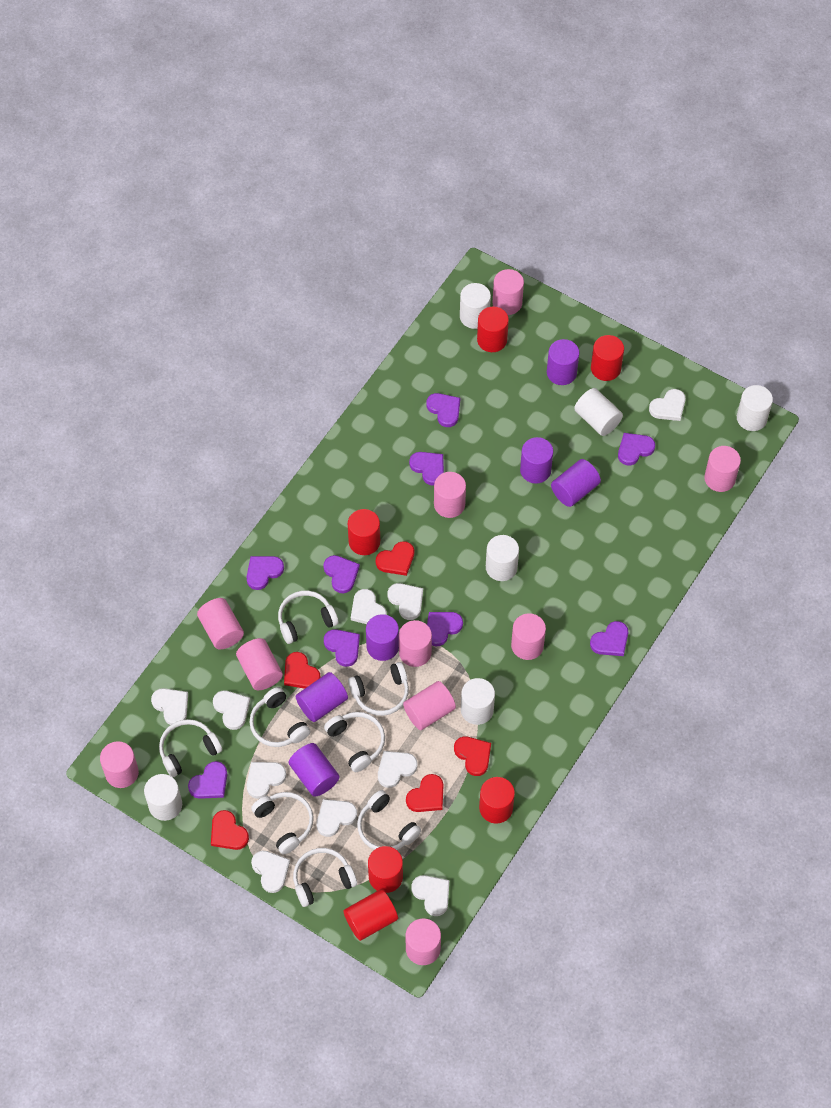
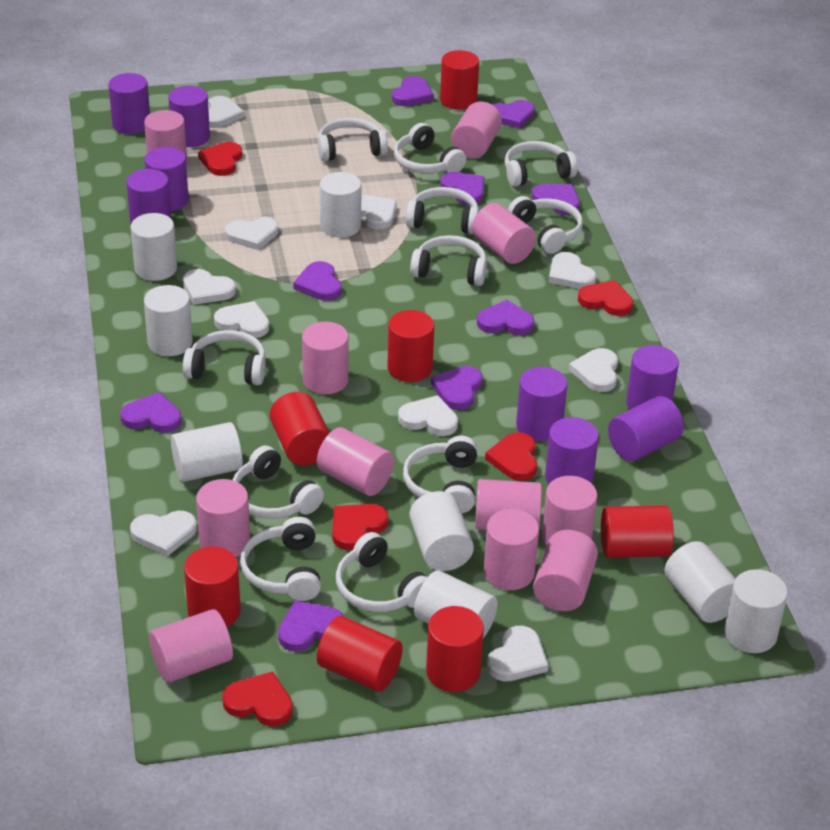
pink cylinder: [100,741,139,788] [197,598,244,650] [236,638,283,690] [399,620,432,667] [403,681,456,730] [406,918,441,965] [434,472,466,518] [493,269,524,315] [511,613,546,660] [704,446,741,492] = 10 -> [144,110,187,164] [149,609,233,683] [196,479,250,557] [302,322,349,394] [317,427,394,496] [451,102,502,159] [472,203,536,264] [475,479,542,530] [484,509,539,590] [533,530,598,611] [542,476,597,546] = 11
purple cylinder: [289,743,340,797] [296,672,348,722] [366,614,399,661] [520,437,553,484] [547,339,580,385] [551,459,601,507] = 6 -> [108,73,150,134] [126,169,171,225] [144,147,189,211] [168,86,210,147] [516,367,567,441] [545,417,599,485] [608,396,684,461] [626,345,679,410] = 8
red cylinder: [344,889,398,941] [348,509,380,555] [368,846,403,893] [477,307,509,352] [479,777,515,824] [591,335,624,381] = 6 -> [184,546,241,627] [270,392,330,466] [317,616,403,692] [387,310,435,382] [426,606,484,692] [440,50,479,110] [601,505,674,558] = 7
white cylinder: [144,774,182,821] [460,283,491,329] [461,678,495,725] [486,535,519,581] [574,388,623,436] [737,385,773,431] = 6 -> [131,213,177,281] [144,285,193,356] [171,422,243,482] [320,172,362,238] [409,491,474,571] [414,570,498,638] [664,541,736,623] [724,569,788,653] = 8
white headphones: [159,719,222,777] [250,687,311,747] [251,792,314,855] [278,591,338,644] [293,848,357,907] [324,712,385,772] [348,662,409,716] [357,790,421,850] = 8 -> [183,330,265,385] [233,445,324,519] [240,517,321,601] [318,118,388,161] [336,532,427,612] [394,123,466,174] [403,436,477,513] [406,187,479,234] [410,235,487,286] [505,141,578,187] [508,196,583,254] = 11

